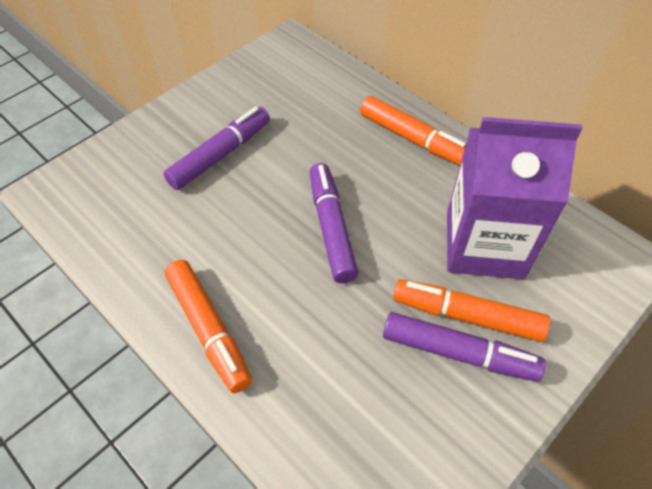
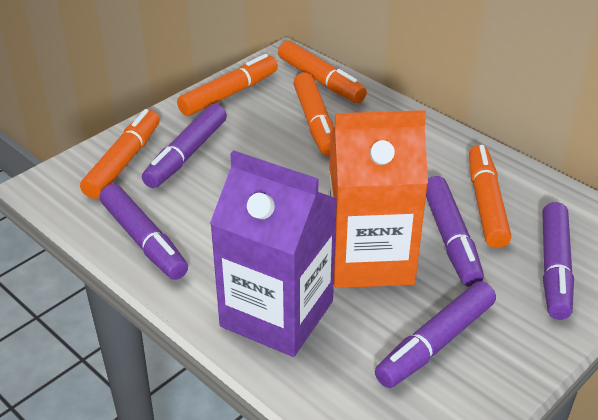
orange carton: none = 0 -> [329,110,428,288] = 1
orange marker: [165,260,252,393] [360,96,466,166] [393,279,550,342] = 3 -> [80,109,160,199] [177,54,278,116] [278,41,367,103] [294,73,334,156] [469,145,511,248] = 5
purple marker: [163,107,270,190] [310,163,358,283] [383,312,546,382] = 3 -> [100,184,188,280] [142,104,227,188] [375,281,496,388] [426,176,484,287] [542,202,574,320] = 5

